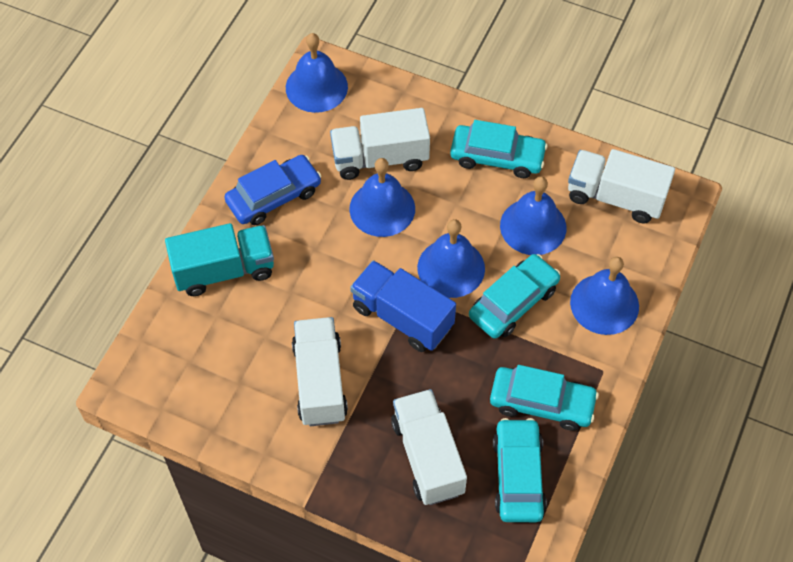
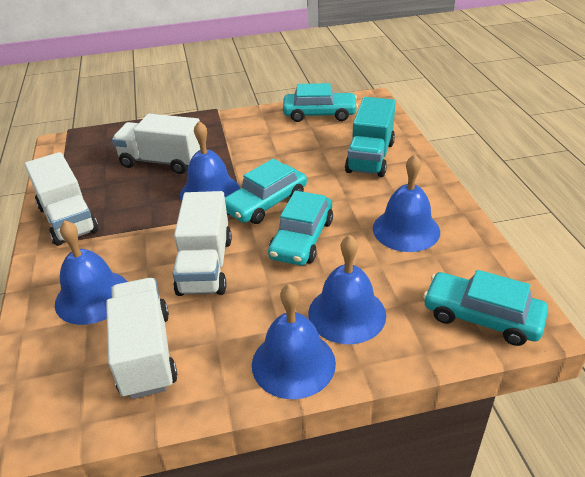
blue car: [224,155,322,225] = 1 -> none = 0
blue truck: [350,260,456,352] = 1 -> none = 0

